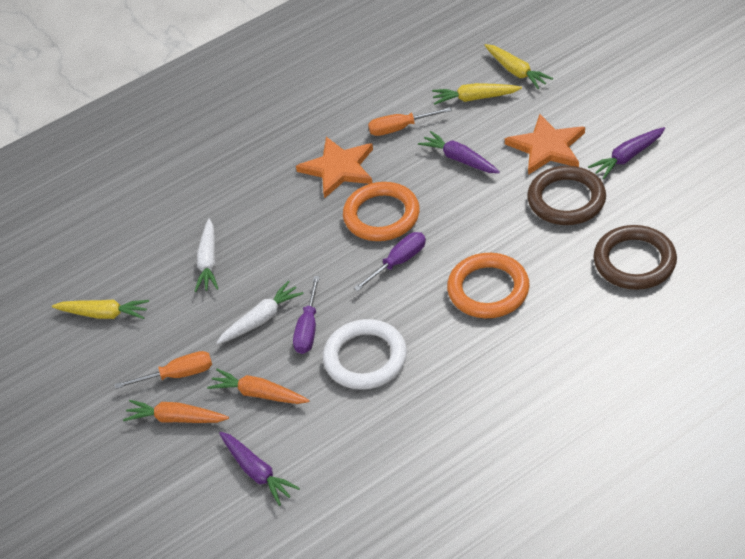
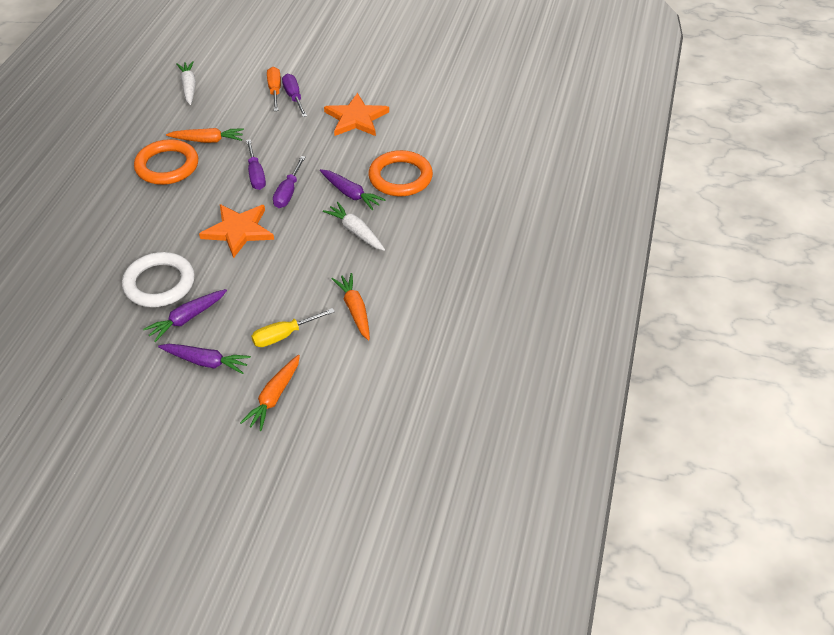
brown ring: [527,166,606,225] [593,225,677,290] = 2 -> none = 0
orange carrot: [123,400,229,423] [207,369,310,404] = 2 -> [166,128,244,143] [240,355,300,431] [332,273,370,340] = 3
orange screwdriver: [115,351,212,389] [368,107,452,136] = 2 -> [267,67,281,111] = 1
purple screwdriver: [293,276,320,354] [354,232,426,291] = 2 -> [246,139,266,190] [273,156,306,208] [282,74,307,117] = 3
yellow carrot: [52,299,149,319] [432,83,522,105] [484,44,553,89] = 3 -> none = 0
yellow screwdriver: none = 0 -> [251,308,335,347] = 1

